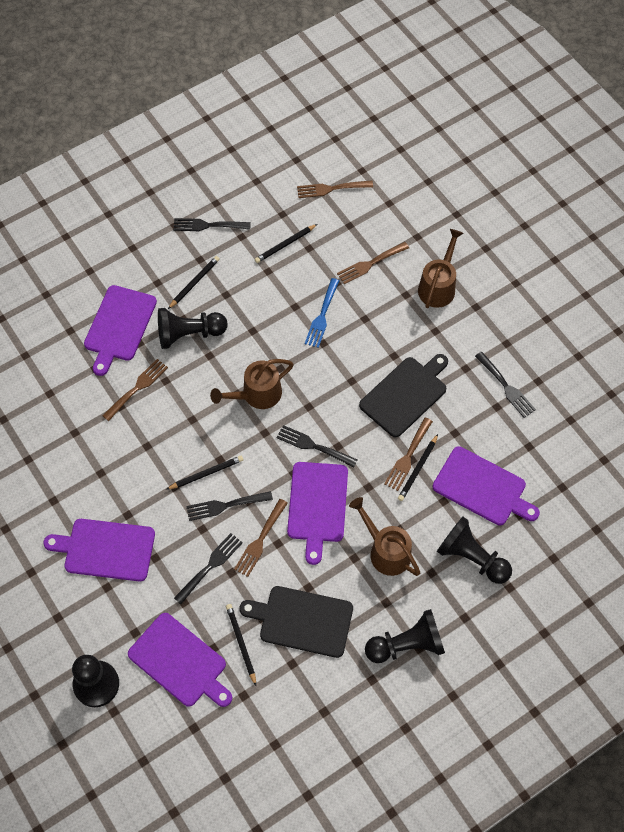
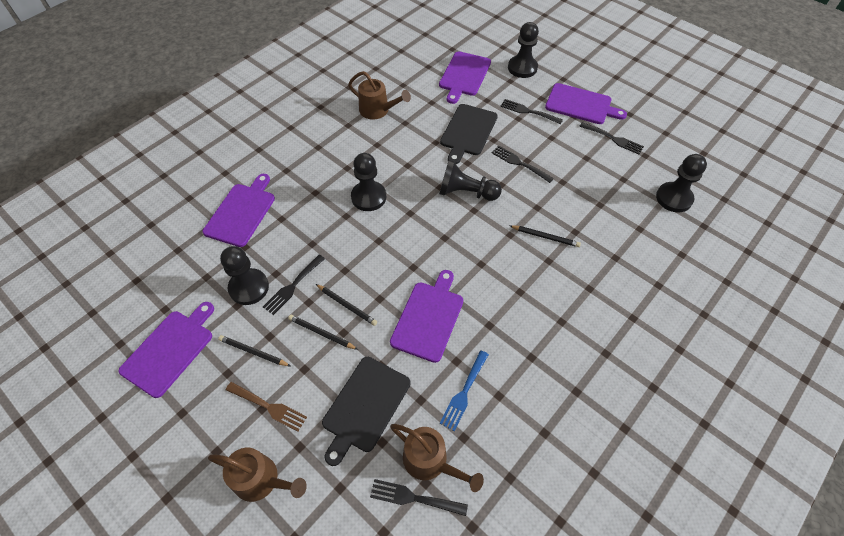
black pawn: [72,655,119,707] [158,308,228,349] [365,609,445,663] [437,517,512,584] = 4 -> [220,246,269,305] [351,153,386,211] [439,159,502,201] [508,22,539,78] [656,154,707,212] = 5
black pencil: [166,455,243,490] [168,256,220,309] [226,604,256,686] [255,224,317,263] [398,434,438,501] = 5 -> [218,335,290,366] [288,315,358,350] [316,284,377,326] [510,225,581,247] = 4
brown fork: [102,359,168,421] [234,499,288,577] [297,181,373,198] [337,242,409,284] [384,417,433,491] = 5 -> [226,382,307,431] = 1

